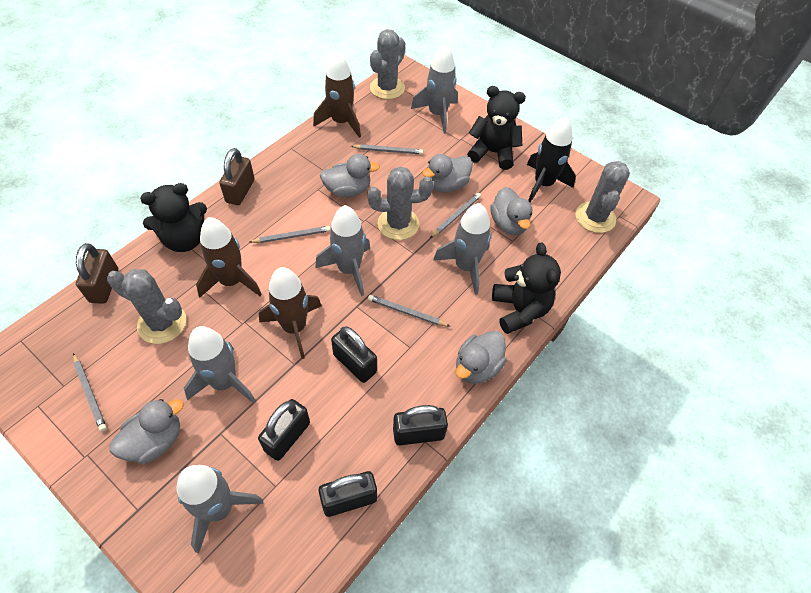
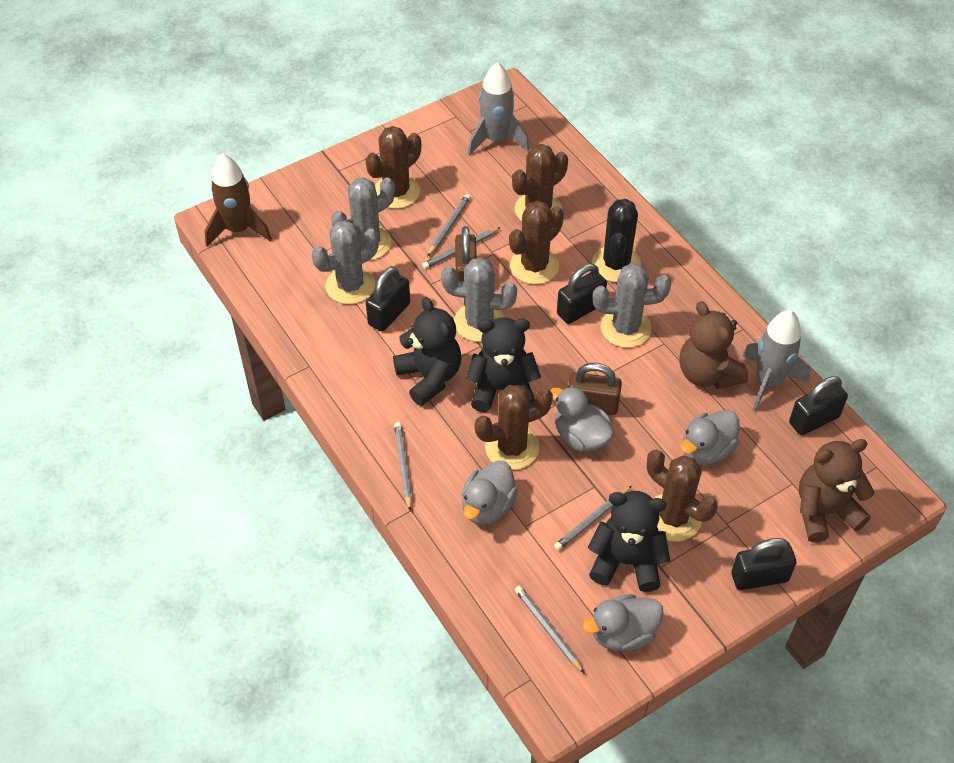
black cactus: none = 0 -> [592,199,641,282] = 1
black rocket: [527,116,576,203] = 1 -> none = 0
brown cactus: none = 0 -> [365,126,421,209] [475,385,553,470] [509,201,564,285] [512,144,568,221] [647,449,718,541] = 5
brown rocket: [196,217,262,298] [259,267,322,359] [313,51,361,138] = 3 -> [205,153,272,247] = 1
brown teddy bear: none = 0 -> [679,301,748,389] [799,439,875,543] = 2
grey duck: [110,399,184,464] [320,154,380,197] [422,154,473,193] [456,331,507,384] [490,187,532,235] = 5 -> [462,460,518,525] [550,386,614,451] [582,594,664,651] [680,410,740,465] = 4
grey rocket: [177,465,263,553] [184,326,256,403] [315,205,370,296] [411,44,458,134] [433,203,491,295] = 5 -> [468,62,529,156] [742,310,810,412] = 2

